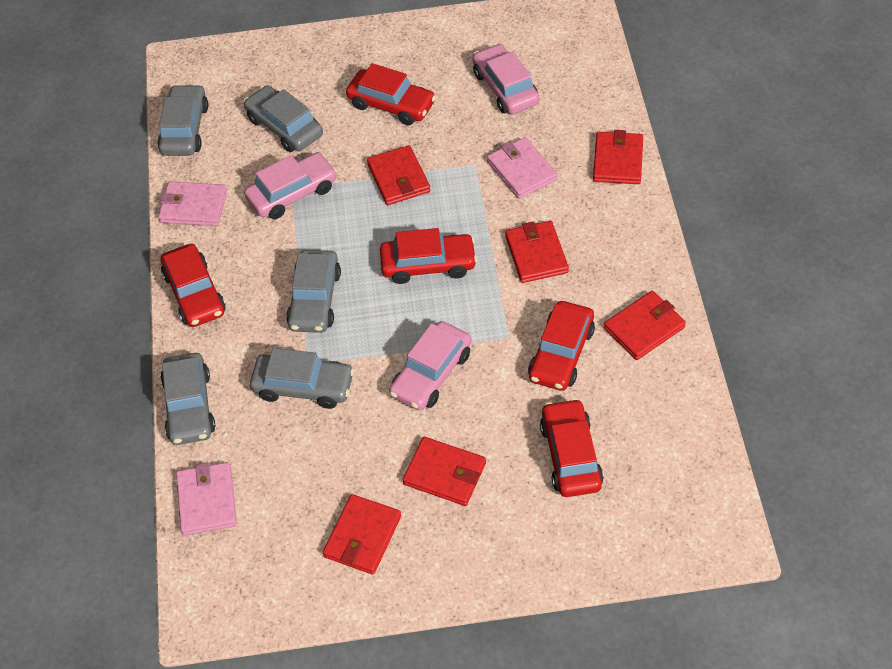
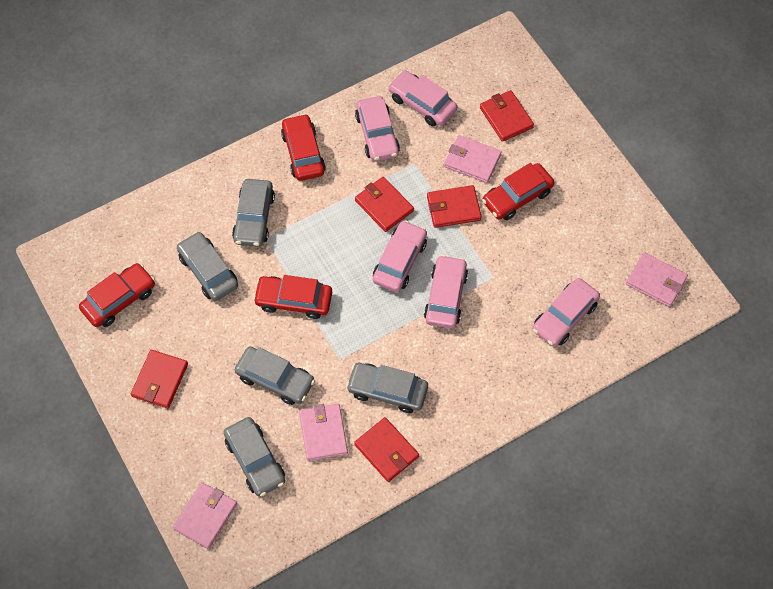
pink car: [244,152,337,219] [389,321,471,411] [472,44,540,114] = 3 -> [355,96,400,161] [373,220,427,292] [388,70,457,126] [424,255,468,329] [532,278,600,347] = 5
pink wallet: [158,182,227,226] [176,462,237,535] [487,137,558,199] = 3 -> [173,482,237,549] [299,404,348,461] [444,135,502,183] [626,252,688,307] = 4
red car: [161,244,226,327] [346,63,436,125] [380,228,477,284] [528,301,595,391] [540,398,604,497] = 5 -> [79,263,155,327] [253,275,332,319] [281,114,326,181] [482,163,555,220] = 4
red wallet: [323,494,401,574] [367,145,430,205] [402,437,486,506] [505,221,569,283] [593,130,643,184] [604,291,686,360] = 6 -> [131,350,188,408] [354,417,419,482] [355,177,414,232] [427,185,482,228] [480,90,534,142] = 5

